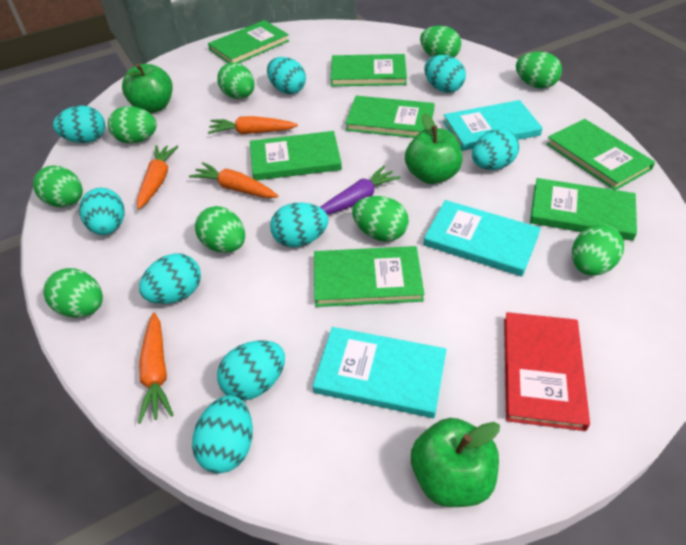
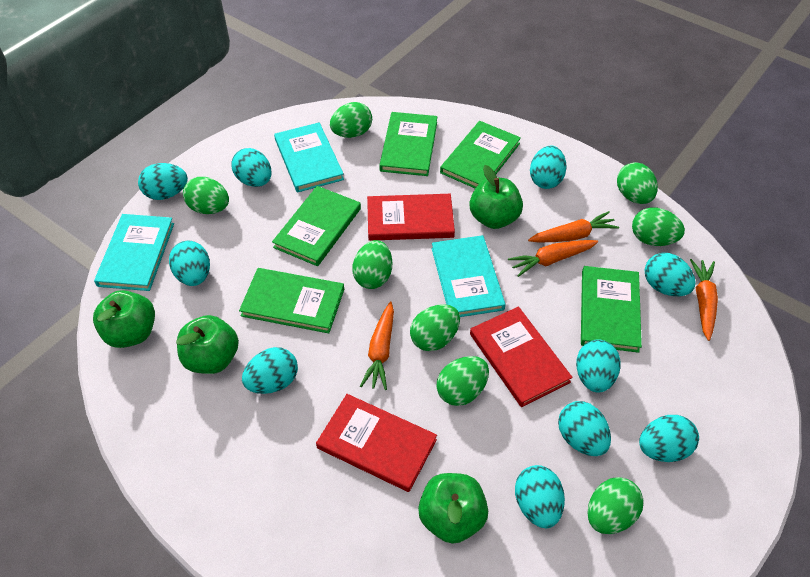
green apple: [122,63,173,113] [405,113,463,184] [411,418,500,507] = 3 -> [93,290,155,348] [176,315,239,374] [418,473,488,544] [469,165,523,229] = 4
green book: [208,20,289,63] [250,131,342,181] [314,246,424,307] [330,54,407,86] [345,96,435,138] [530,178,637,241] [546,119,655,190] = 7 -> [239,268,344,333] [272,186,361,266] [379,112,437,176] [440,121,521,188] [581,266,642,353] = 5
green egg: [33,166,83,207] [43,268,103,318] [108,106,157,144] [195,206,245,253] [217,62,255,99] [352,196,409,242] [420,26,461,57] [516,52,562,89] [572,224,624,276] = 9 -> [183,177,229,214] [330,102,372,138] [352,240,392,289] [410,304,460,351] [437,356,489,406] [588,477,644,534] [617,162,658,204] [632,207,685,246] = 8
purple carrot: [320,166,401,215] = 1 -> none = 0
red book: [504,312,590,431] = 1 -> [316,394,437,492] [367,194,455,241] [470,307,573,407] = 3
turquoise egg: [53,105,105,143] [79,188,124,235] [139,253,201,304] [192,395,253,473] [217,340,285,400] [267,57,306,94] [270,202,328,247] [424,55,466,93] [472,129,519,170] = 9 -> [138,163,188,200] [169,241,210,286] [231,148,272,187] [242,347,298,394] [515,465,565,528] [530,145,567,189] [558,401,611,456] [576,339,621,393] [639,415,699,462] [645,253,696,296] = 10

